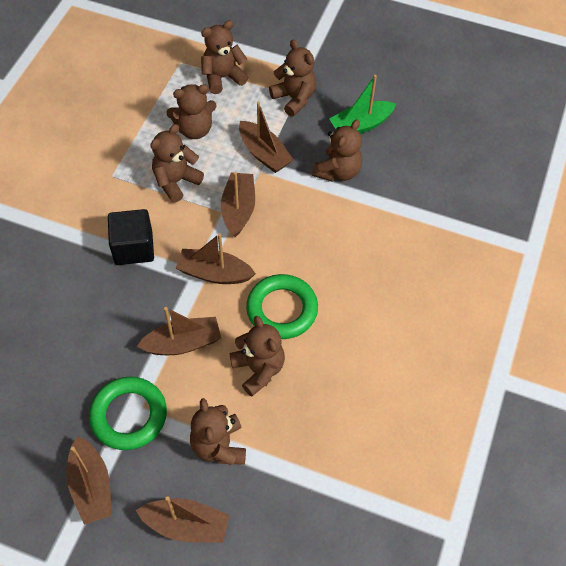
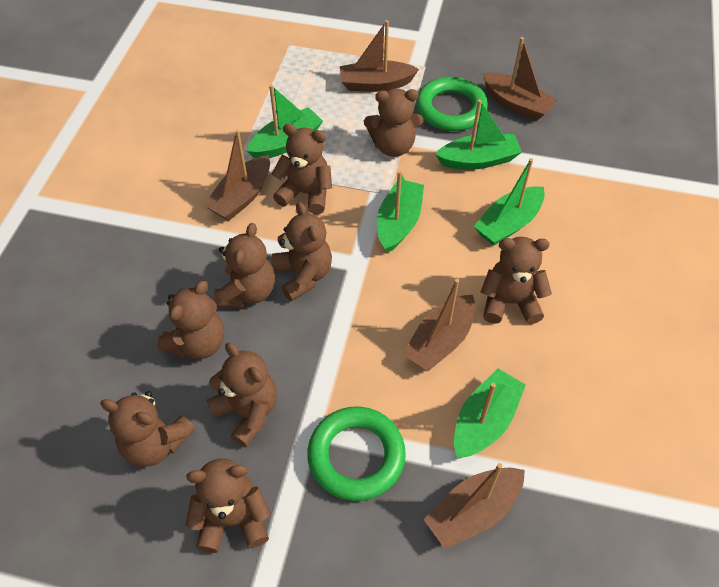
black cube: [108,209,154,265] = 1 -> none = 0
brown boat: [66,436,112,525] [136,496,230,543] [137,307,221,355] [176,233,256,284] [221,172,255,237] [239,102,293,173] = 6 -> [204,130,270,221] [340,20,419,92] [403,279,475,371] [423,463,525,549] [483,37,557,121] = 5
brown teddy bear: [150,124,204,203] [166,84,217,139] [190,398,246,465] [201,20,248,94] [230,316,285,397] [269,40,316,117] [312,119,362,182] = 7 -> [100,391,195,467] [157,281,224,359] [185,459,271,553] [206,343,277,447] [214,223,275,308] [272,124,332,214] [272,202,332,302] [364,88,423,157] [481,237,552,324] = 9
green boat: [329,75,396,134] = 1 -> [247,85,323,158] [377,171,424,253] [435,100,522,170] [454,369,526,458] [474,158,545,246] = 5

